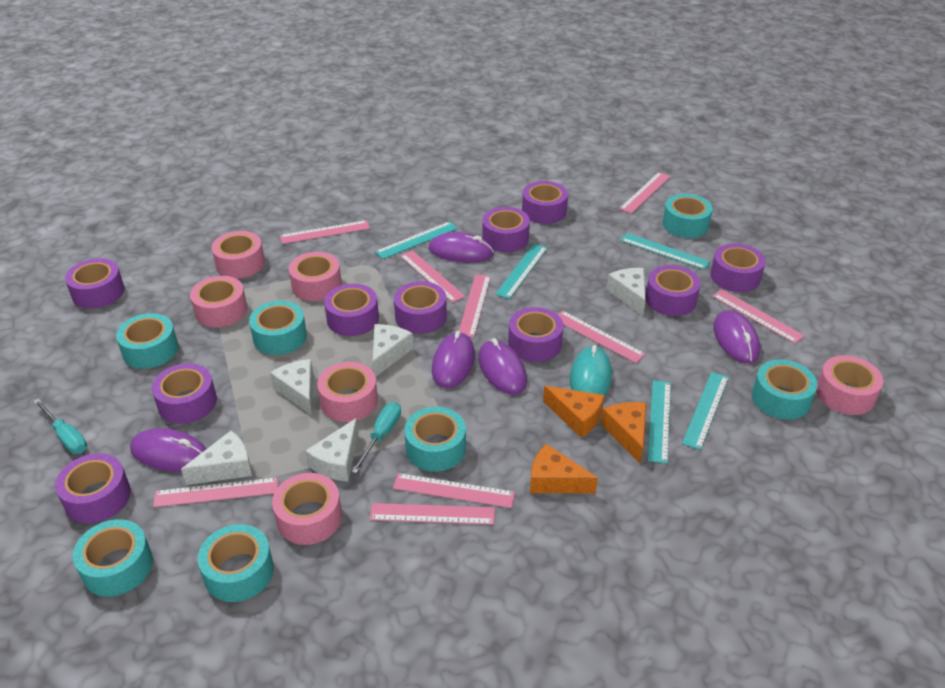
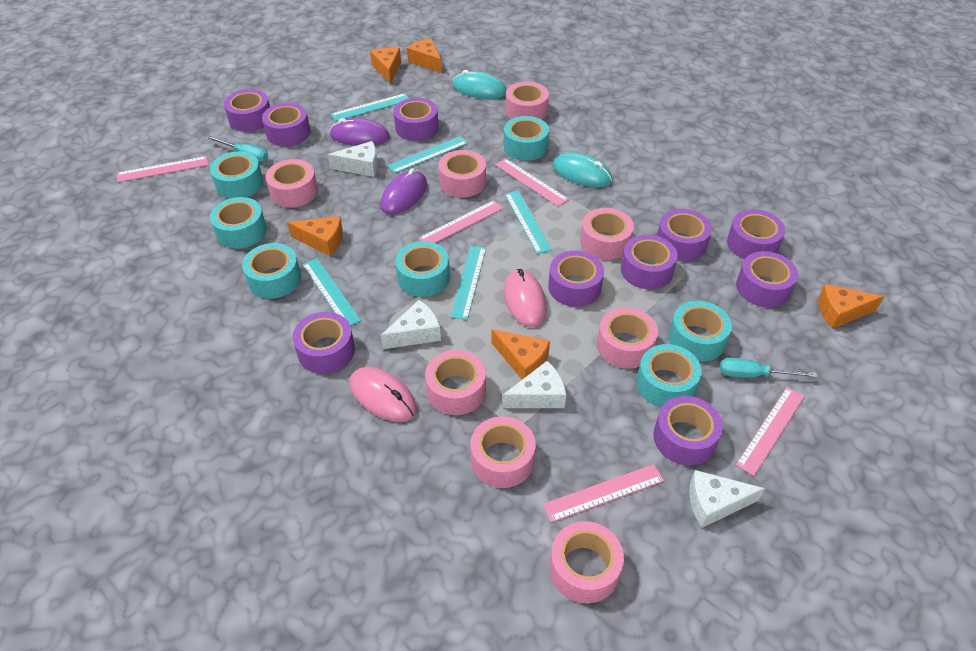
orange cheese: [530,444,598,494] [543,386,604,438] [601,402,646,463] = 3 -> [287,216,343,256] [370,47,401,84] [407,38,442,73] [492,329,550,379] [818,284,884,329] = 5
pink mouse: none = 0 -> [350,367,417,422] [504,269,547,327] = 2
pink ruler: [153,477,278,507] [280,220,370,244] [370,503,495,525] [393,473,515,508] [400,250,466,303] [459,274,491,338] [557,310,646,363] [619,172,671,214] [712,289,805,344] = 9 -> [117,156,208,182] [418,200,503,243] [495,158,569,207] [543,464,664,523] [736,387,805,476] = 5
pink tape: [190,276,247,327] [211,231,265,279] [272,473,342,545] [289,252,342,301] [317,362,378,422] [816,355,883,415] = 6 -> [265,159,318,208] [425,350,486,415] [439,150,486,197] [470,416,536,488] [506,82,549,120] [549,521,624,603] [580,208,634,260] [597,307,658,369] = 8
purple mouse: [130,428,206,472] [429,232,494,263] [432,331,475,388] [478,338,527,395] [713,310,760,364] = 5 -> [330,118,390,146] [381,168,427,215] = 2
turquoise mouse: [570,345,612,396] = 1 -> [453,70,507,99] [553,152,612,187] = 2
white cheese: [181,431,252,485] [270,359,313,416] [306,418,358,482] [372,324,413,376] [606,268,646,316] = 5 -> [327,141,378,177] [381,300,441,349] [502,361,566,408] [689,470,765,528] = 4

